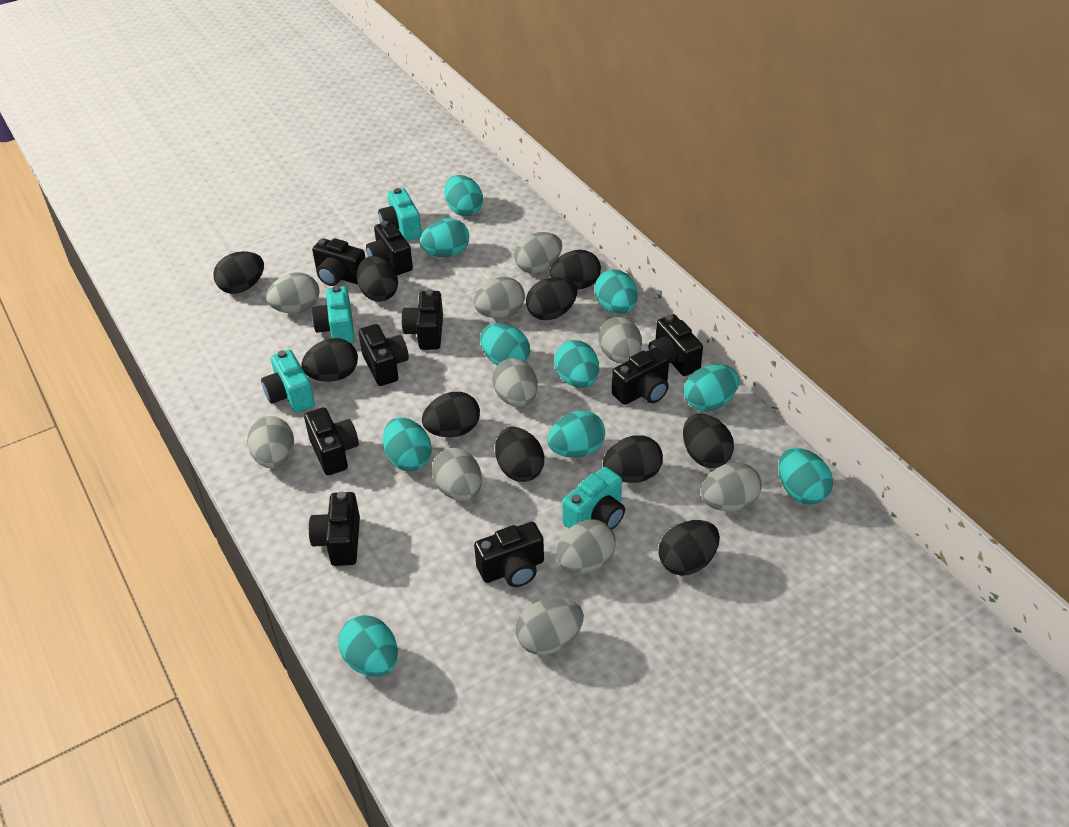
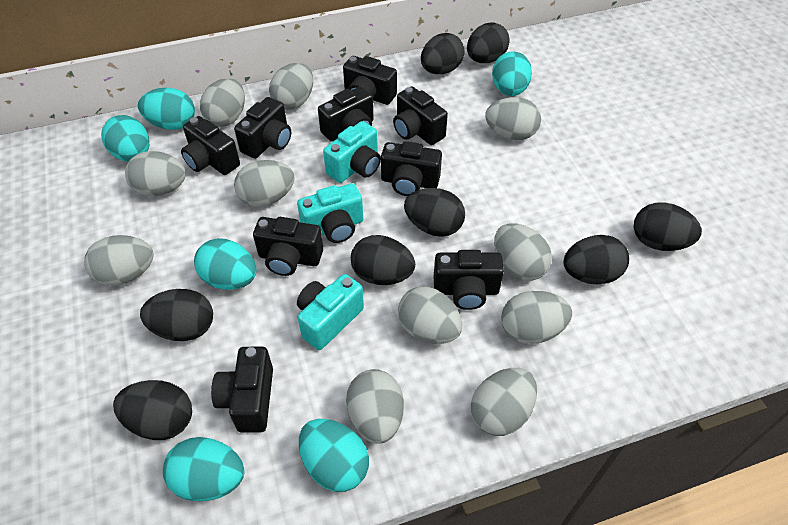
black egg: [213,251,264,294] [301,338,358,382] [357,256,398,302] [422,392,480,437] [495,427,544,482] [526,277,577,320] [550,250,601,290] [603,435,663,483] [658,520,720,576] [683,414,734,468] = 10 -> [113,380,192,440] [140,289,213,341] [351,235,415,285] [404,188,465,237] [421,33,465,74] [467,22,510,63] [563,235,629,284] [634,202,702,251] = 8
grey egg: [247,416,294,468] [266,273,320,313] [432,448,482,501] [474,277,525,318] [492,358,538,407] [514,232,562,274] [516,598,584,655] [556,520,616,574] [598,317,642,364] [701,462,762,512] = 10 -> [84,235,154,286] [125,151,186,196] [200,78,245,127] [234,160,295,207] [269,63,313,110] [346,369,404,444] [398,287,462,344] [471,368,537,436] [485,97,541,140] [494,223,552,281] [501,291,572,344] = 11
turquoise camera: [261,350,315,413] [312,286,355,344] [378,188,422,241] [562,467,625,530] = 4 -> [297,183,363,243] [297,274,364,350] [323,121,381,183] = 3
turquoise egg: [338,615,398,677] [383,417,432,471] [420,218,469,257] [444,175,483,216] [480,323,530,365] [547,411,605,458] [554,340,599,388] [595,270,638,314] [684,365,739,411] [778,448,833,505] = 10 -> [101,115,149,162] [138,88,195,130] [163,437,245,501] [194,238,257,290] [299,419,369,492] [492,51,532,96] = 6

